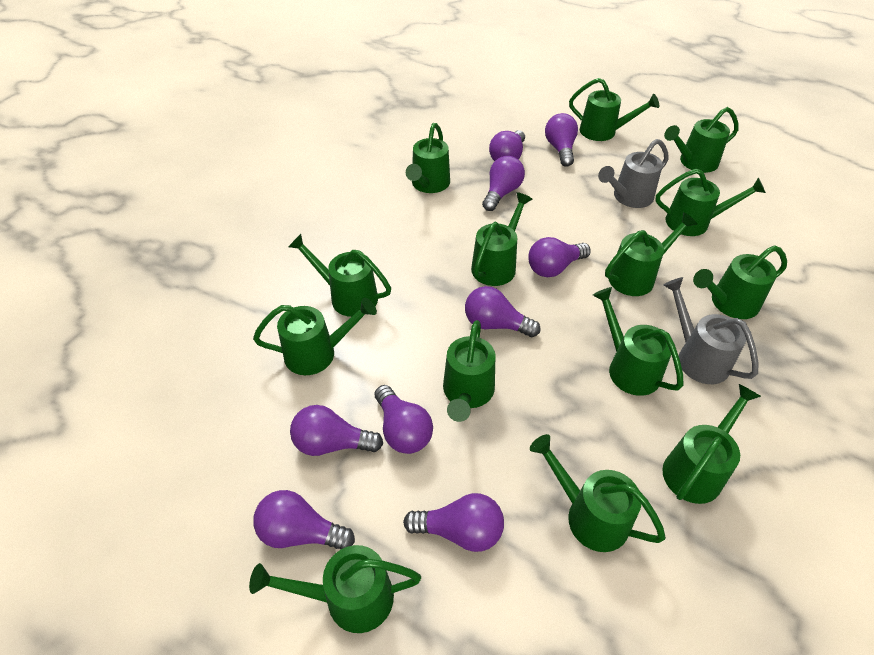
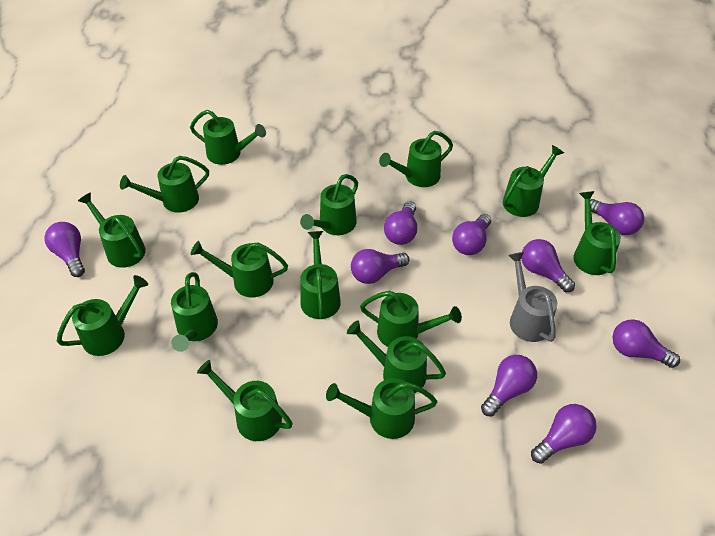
green watering can: [249,545,421,633] [253,297,377,375] [288,234,391,317] [406,123,450,193] [443,320,496,422] [471,192,533,286] [530,434,666,552] [569,78,659,141] [593,287,684,396] [605,212,697,296] [655,169,766,236] [662,384,761,504] [664,107,738,173] [693,246,787,319] = 14 -> [57,275,148,356] [78,192,146,268] [120,156,209,213] [171,272,218,352] [190,110,266,165] [191,241,288,297] [197,360,293,441] [300,174,358,235] [300,231,341,319] [326,378,437,439] [347,320,446,393] [360,291,462,347] [379,131,453,187] [503,145,564,217] [573,191,621,275] = 15
grey watering can: [598,139,669,208] [663,277,759,384] = 2 -> [508,252,557,342] = 1

